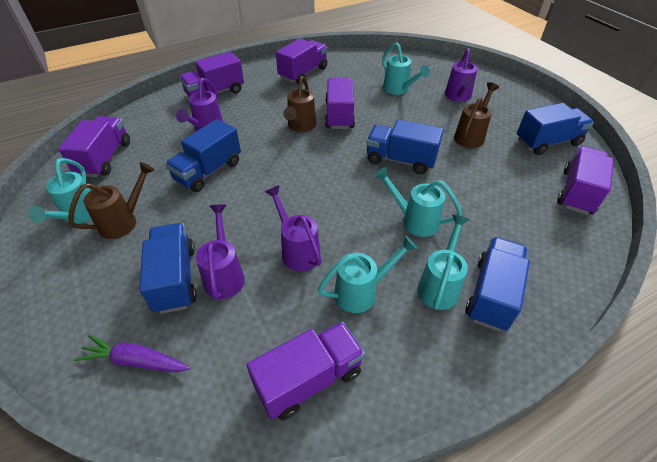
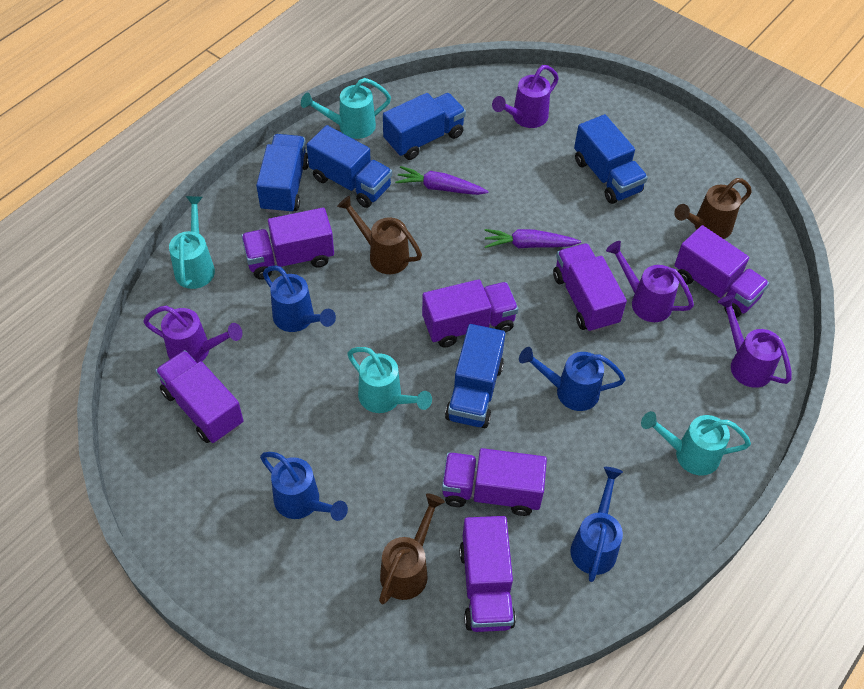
blue watering can: none = 0 -> [260,452,348,521] [263,266,336,332] [519,347,626,411] [570,467,623,582] = 4
purple carrot: [74,335,190,372] = 1 -> [395,166,489,195] [484,229,581,248] = 2
purple truck: [58,116,130,177] [179,52,244,97] [246,322,365,420] [276,38,327,84] [325,78,355,129] [557,146,614,215] = 6 -> [155,350,243,443] [241,208,334,280] [422,279,518,348] [442,448,547,516] [459,516,516,632] [553,243,627,332] [674,225,769,318] = 7
turquoise watering can: [28,158,91,224] [317,235,418,313] [374,167,462,237] [382,43,430,95] [417,215,470,310] = 5 -> [169,196,215,289] [301,78,391,139] [347,347,432,413] [641,411,751,475] = 4

